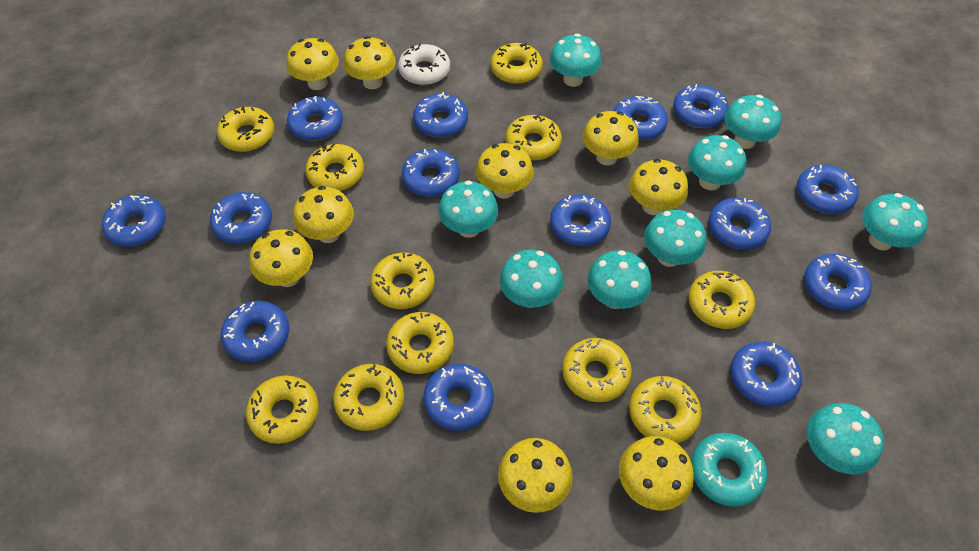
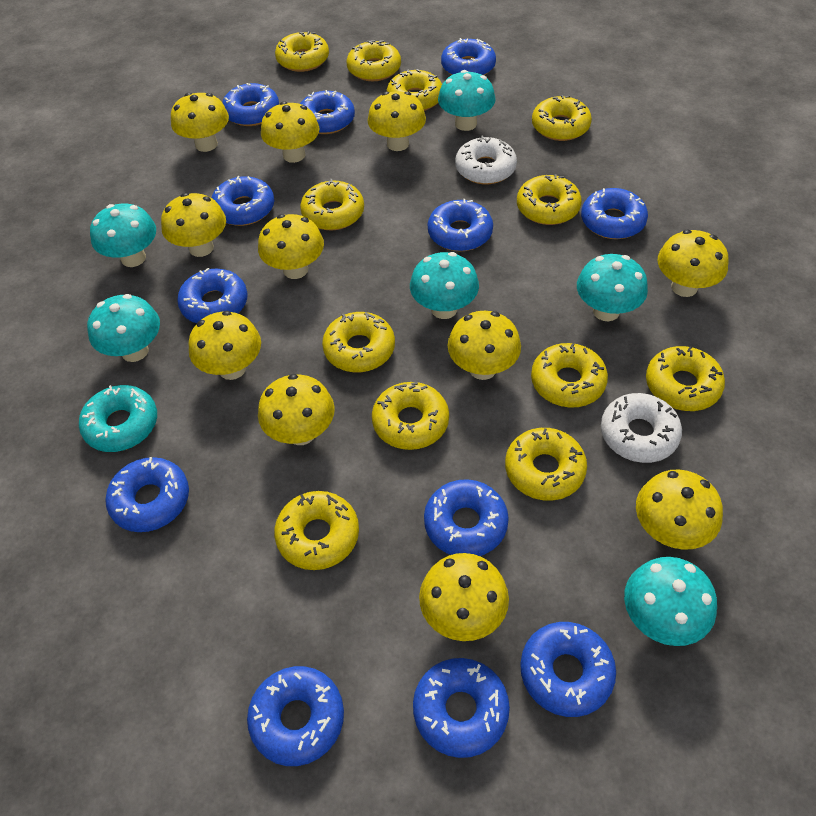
blue donut: [102,195,166,246] [210,192,272,244] [221,301,289,362] [287,96,343,141] [402,149,460,197] [413,92,468,138] [423,364,494,431] [550,194,611,246] [613,96,668,140] [673,84,729,128] [708,198,771,250] [730,342,802,407] [797,165,858,214] [804,254,872,311] = 14 -> [105,457,189,532] [177,268,248,323] [212,176,274,226] [222,83,279,126] [247,666,344,766] [300,90,355,134] [413,658,510,758] [424,479,509,556] [428,199,493,251] [441,38,496,75] [520,622,616,717] [581,188,648,239] = 12
turquoise mushroom: [438,180,498,238] [499,249,563,308] [550,34,602,87] [587,250,651,309] [644,210,706,267] [688,135,746,190] [725,95,781,149] [807,403,884,474] [862,193,928,250] = 9 -> [87,294,160,362] [90,203,156,267] [410,252,479,319] [438,70,495,131] [577,254,648,321] [624,557,717,646] = 6
white donut: [398,44,450,85] = 1 -> [455,135,517,184] [601,393,682,463] = 2
yellow donut: [217,106,274,152] [246,375,319,444] [305,144,364,191] [333,364,404,431] [370,253,435,309] [386,312,454,374] [491,43,543,84] [506,114,562,161] [562,338,632,402] [629,376,702,443] [688,271,755,329] = 11 -> [274,491,359,570] [275,31,329,72] [300,179,364,230] [322,312,395,372] [346,40,401,81] [372,382,449,450] [387,69,442,111] [505,428,587,501] [517,174,582,225] [531,343,608,408] [532,95,592,141] [646,346,725,411] = 12
yellow mushroom: [250,229,313,287] [287,38,339,90] [293,186,354,243] [344,36,396,89] [476,143,534,199] [498,438,573,513] [582,111,639,165] [619,436,694,510] [629,159,688,215] = 9 -> [161,193,226,257] [171,93,229,152] [188,311,261,380] [258,214,324,279] [258,374,335,445] [261,101,319,163] [368,91,426,151] [419,553,509,641] [448,311,521,380] [636,470,723,550] [658,230,728,297] = 11

